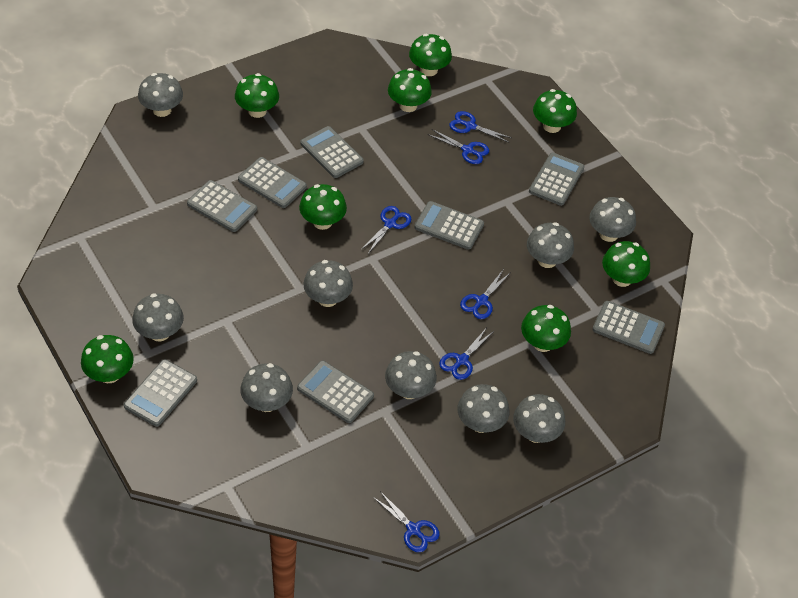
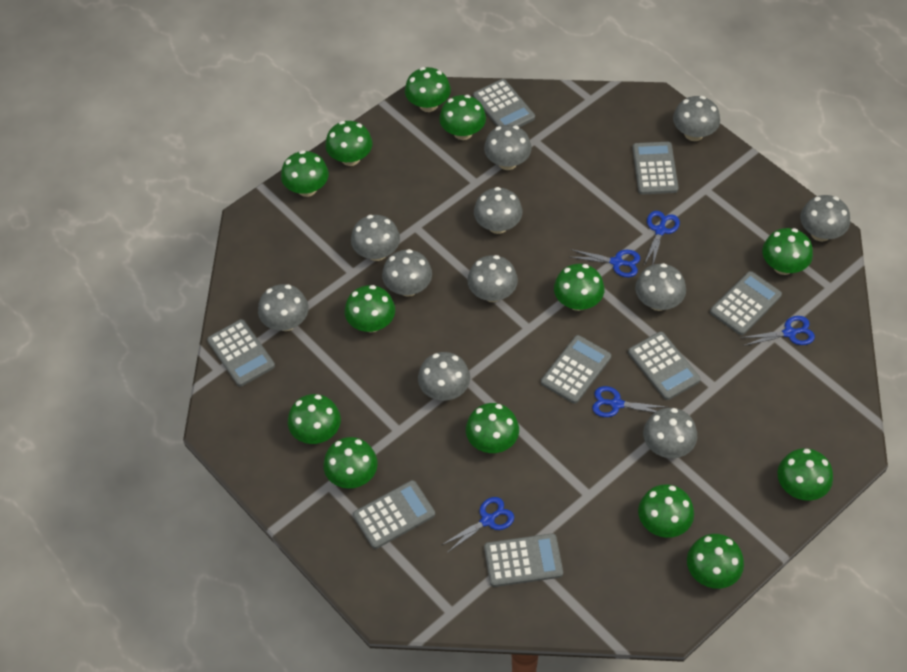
blue scissors: [361,206,411,254] [373,491,439,552] [428,129,489,164] [439,327,494,380] [449,111,512,142] [460,270,511,319] = 6 -> [442,497,514,553] [570,249,640,277] [592,386,667,417] [644,211,680,265] [740,316,815,346] = 5
green mushroom: [81,335,134,383] [235,73,279,118] [299,184,347,230] [388,68,432,112] [409,34,452,76] [521,305,571,352] [533,89,577,133] [602,241,650,287] = 8 -> [281,150,329,197] [288,394,341,444] [323,437,378,489] [325,121,372,166] [345,285,395,332] [405,67,451,112] [439,95,486,140] [466,403,519,453] [554,264,604,311] [638,484,694,538] [687,534,744,589] [762,228,813,275] [777,448,833,501] = 13
grey mushroom: [132,293,184,341] [138,73,183,117] [240,363,293,412] [303,260,353,307] [385,351,437,399] [457,384,509,433] [513,394,565,443] [527,222,574,268] [589,197,636,242] = 9 -> [258,284,309,331] [351,215,400,261] [382,249,432,297] [418,352,470,401] [467,255,518,302] [474,187,523,234] [484,125,531,170] [635,263,686,311] [643,408,697,458] [673,96,720,141] [800,195,850,242] = 11

